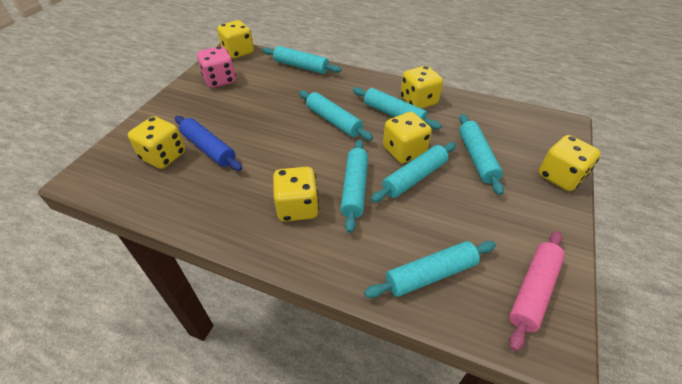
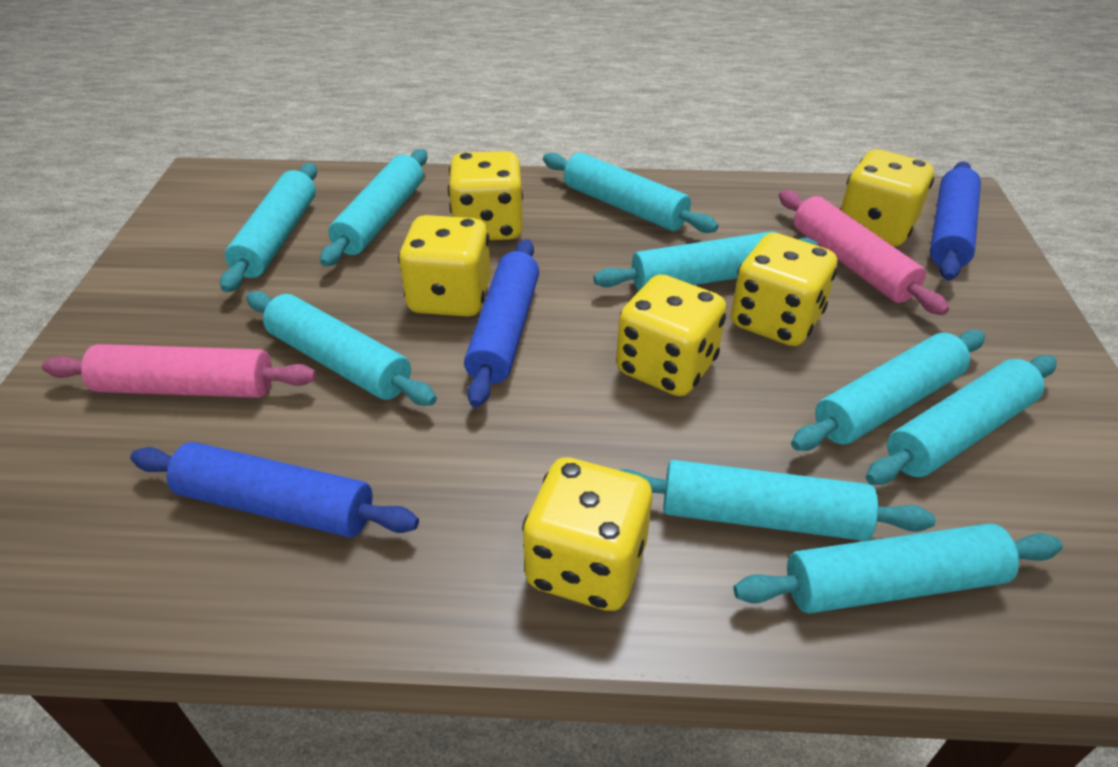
blue rolling pin: [175,116,242,171] = 1 -> [130,442,419,537] [464,239,539,407] [930,162,981,281] = 3
pink dice: [197,46,236,88] = 1 -> none = 0
pink rolling pin: [509,231,565,351] = 1 -> [42,344,316,398] [779,190,949,315] = 2
turquoise rolling pin: [263,46,342,74] [299,90,373,141] [340,139,368,233] [353,87,442,130] [364,241,496,298] [371,142,456,203] [459,114,504,195] = 7 -> [220,163,317,292] [246,291,437,406] [320,149,427,267] [543,153,718,233] [594,231,818,291] [619,460,936,541] [734,524,1063,614] [791,330,985,451] [866,355,1057,485] = 9

